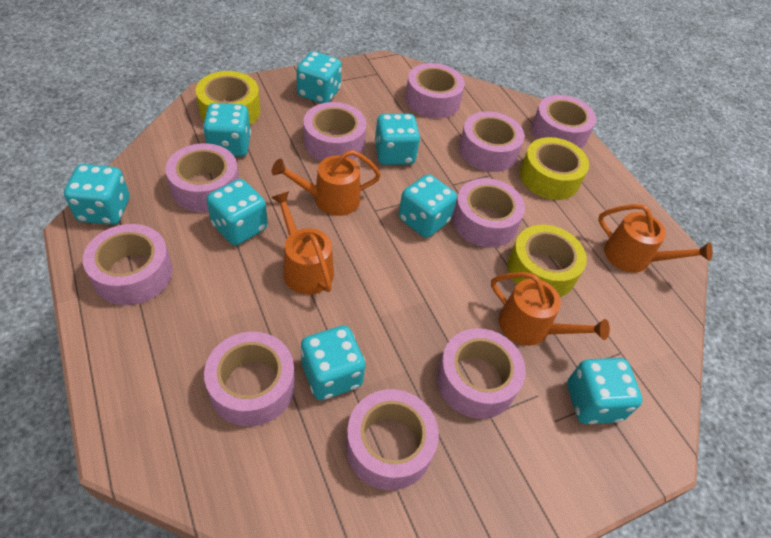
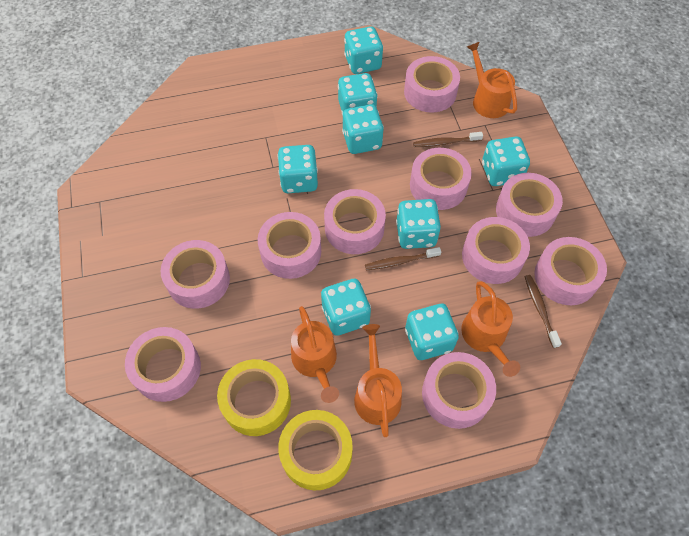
brown toothbrush: none = 0 -> [365,247,441,270] [413,132,483,147] [525,275,562,348] = 3
yellow tape: [196,71,260,125] [508,225,587,297] [520,137,589,200] = 3 -> [217,359,291,436] [278,410,353,490] = 2

